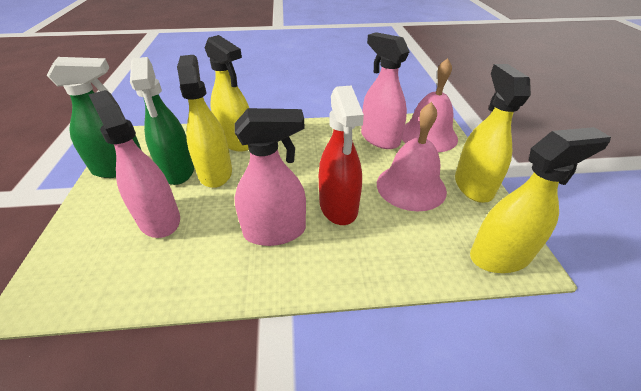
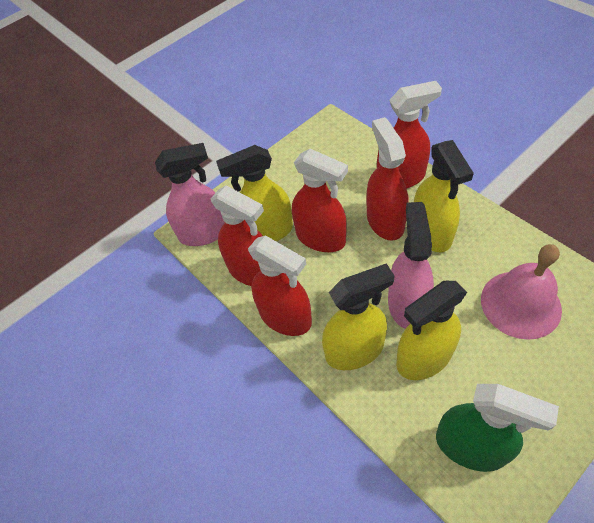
green spray bottle: [47,57,141,178] [130,57,194,185] = 2 -> [436,384,559,472] = 1
pink bell: [377,102,447,211] [402,58,458,152] = 2 -> [481,244,562,340] = 1
pink spray bottle: [88,90,180,238] [234,108,306,246] [361,32,410,149] = 3 -> [155,143,225,246] [388,202,434,329] = 2
red spray bottle: [319,85,364,225] = 1 -> [210,185,264,286] [248,235,312,336] [292,149,348,252] [366,117,409,240] [377,81,442,188] = 5

